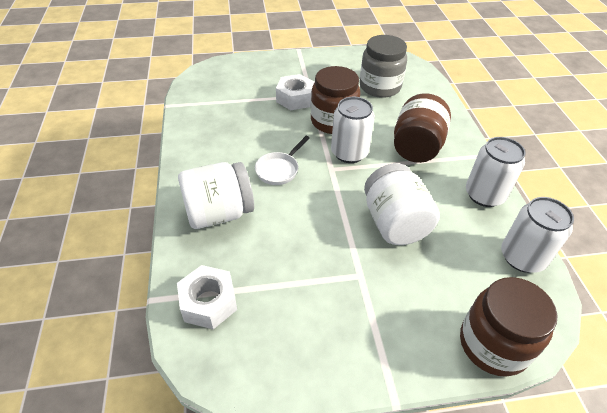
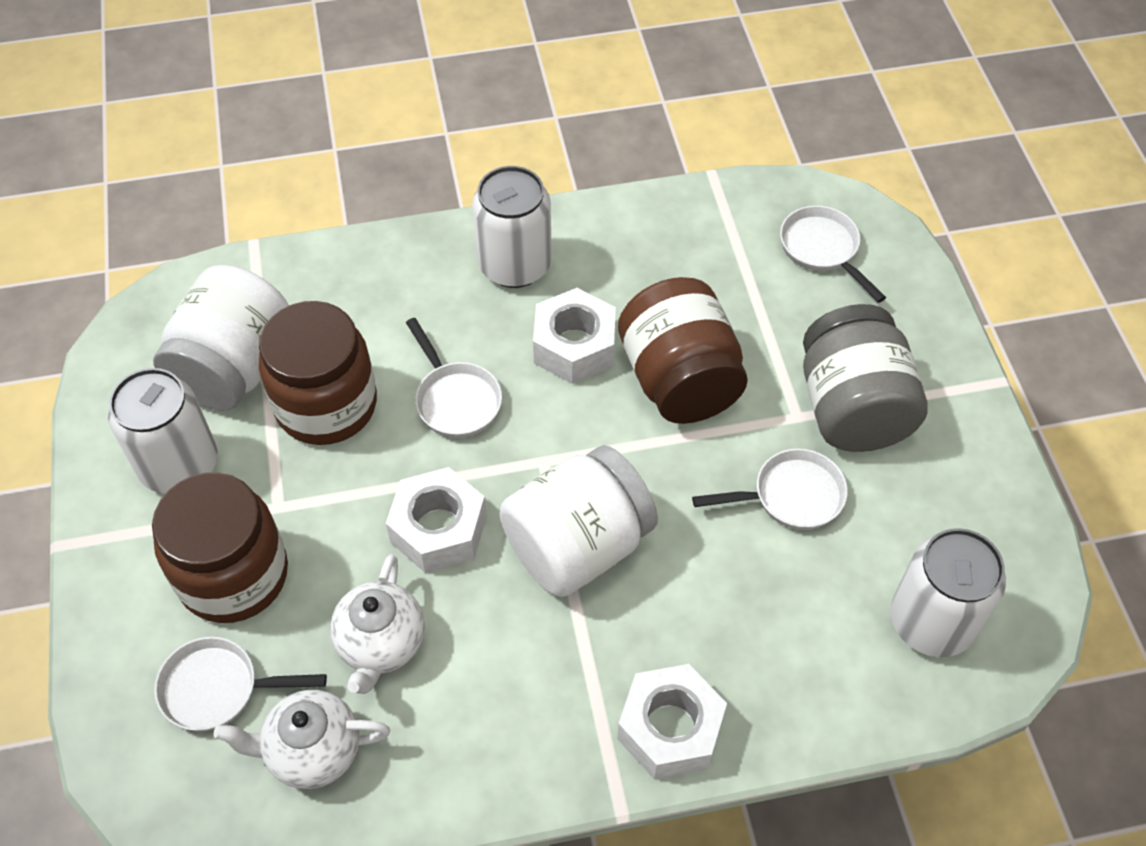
white nut: [177,265,237,329] [276,74,315,110] = 2 -> [386,467,487,573] [533,288,616,384] [617,664,727,779] = 3
white pan: [255,136,310,185] = 1 -> [154,637,327,731] [406,318,502,438] [692,448,848,530] [780,206,886,303] = 4
white teapot: none = 0 -> [214,690,390,789] [330,554,425,694] = 2

